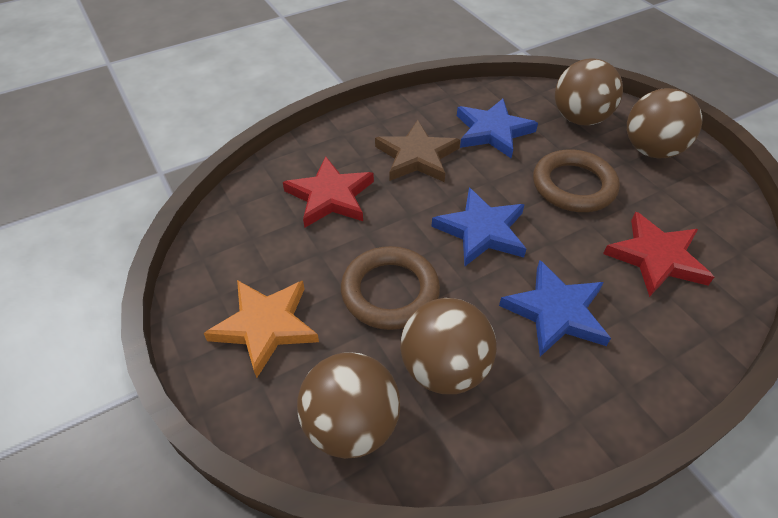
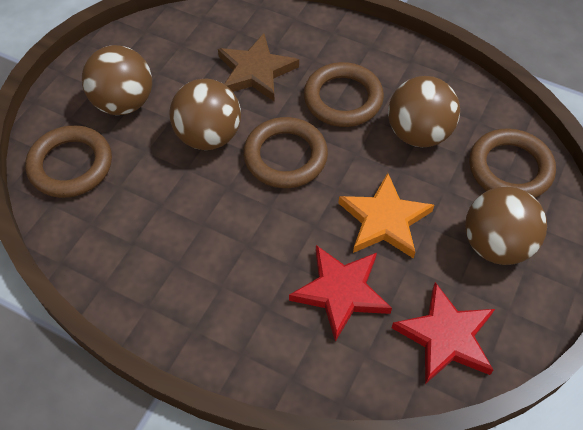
blue star: [431,188,526,266] [457,99,538,158] [499,260,611,357] = 3 -> none = 0
brown ring: [341,246,440,330] [533,149,620,212] = 2 -> [25,125,112,198] [243,117,328,188] [304,62,384,127] [469,128,556,198] = 4

